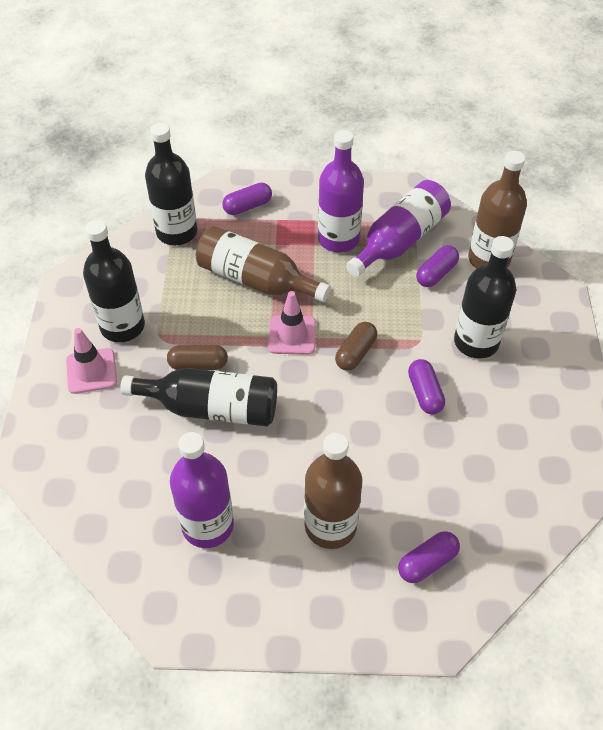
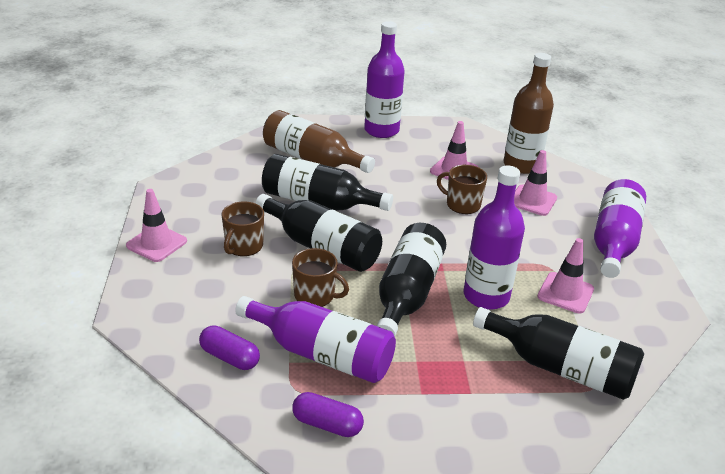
brown bottle: [196,226,331,302] [304,433,362,549] [468,151,527,269] = 3 -> [263,110,375,173] [503,53,554,174] = 2
brown capsule: [167,345,228,370] [335,322,377,371] = 2 -> none = 0
brown mug: none = 0 -> [222,201,264,256] [292,248,349,307] [437,165,487,214] = 3
pink traffic cone: [66,328,117,394] [268,291,316,355] = 2 -> [126,189,187,262] [430,121,478,180] [514,150,557,216] [537,238,594,314] = 4
purple bottle: [170,432,234,548] [318,130,364,253] [346,180,451,277] = 3 -> [235,296,396,383] [364,21,405,138] [464,165,525,310] [594,179,646,278] = 4
purple capsule: [222,183,272,215] [398,531,460,583] [408,359,445,414] [416,245,459,287] = 4 -> [199,325,260,370] [292,392,364,437] = 2

